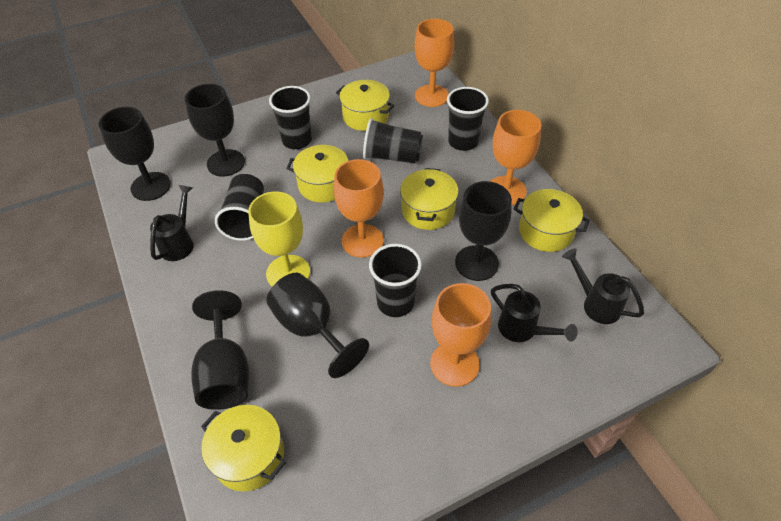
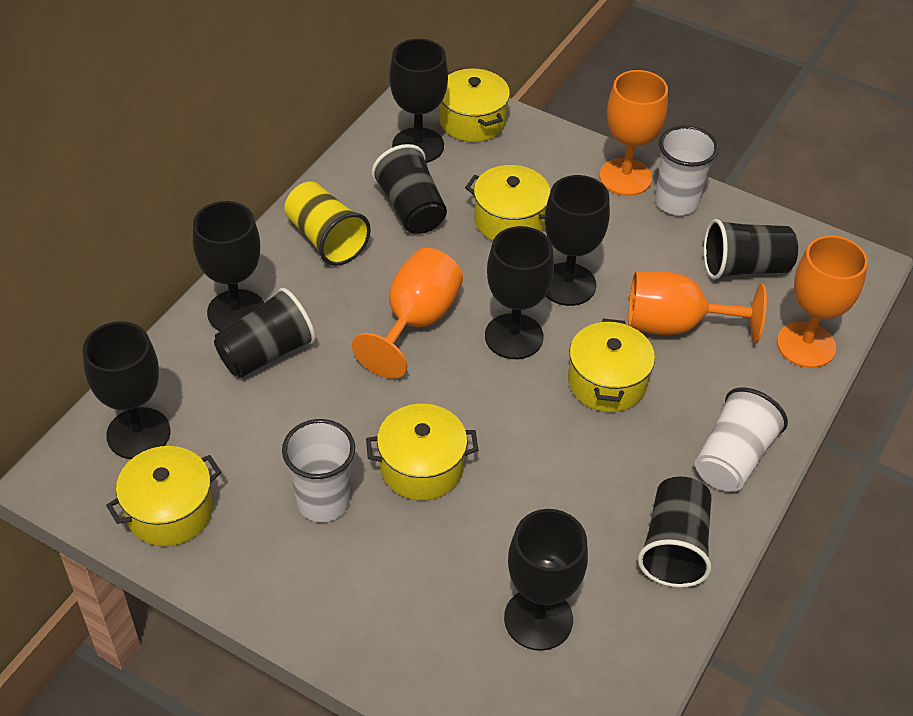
black cup: [215,174,264,241] [269,86,312,149] [363,118,423,164] [369,244,422,317] [447,87,489,151] = 5 -> [214,288,316,378] [372,144,447,234] [638,477,712,588] [704,219,798,280] = 4
black goblet: [99,107,171,201] [185,84,245,177] [191,290,249,410] [266,273,369,378] [455,181,512,281] = 5 -> [83,321,171,459] [193,201,264,331] [389,39,448,163] [485,226,554,359] [504,509,588,651] [545,175,610,306] = 6
black watering can: [150,185,194,261] [491,284,577,342] [562,248,644,324] = 3 -> none = 0
white cup: none = 0 -> [282,419,355,522] [655,125,718,215] [695,388,788,492] = 3
yellow cup: none = 0 -> [284,182,371,266] = 1
yellow goblet: [248,192,310,287] = 1 -> none = 0

